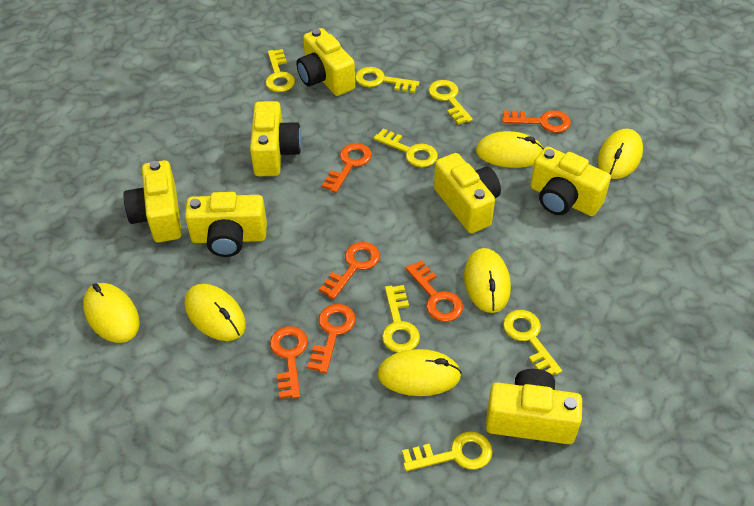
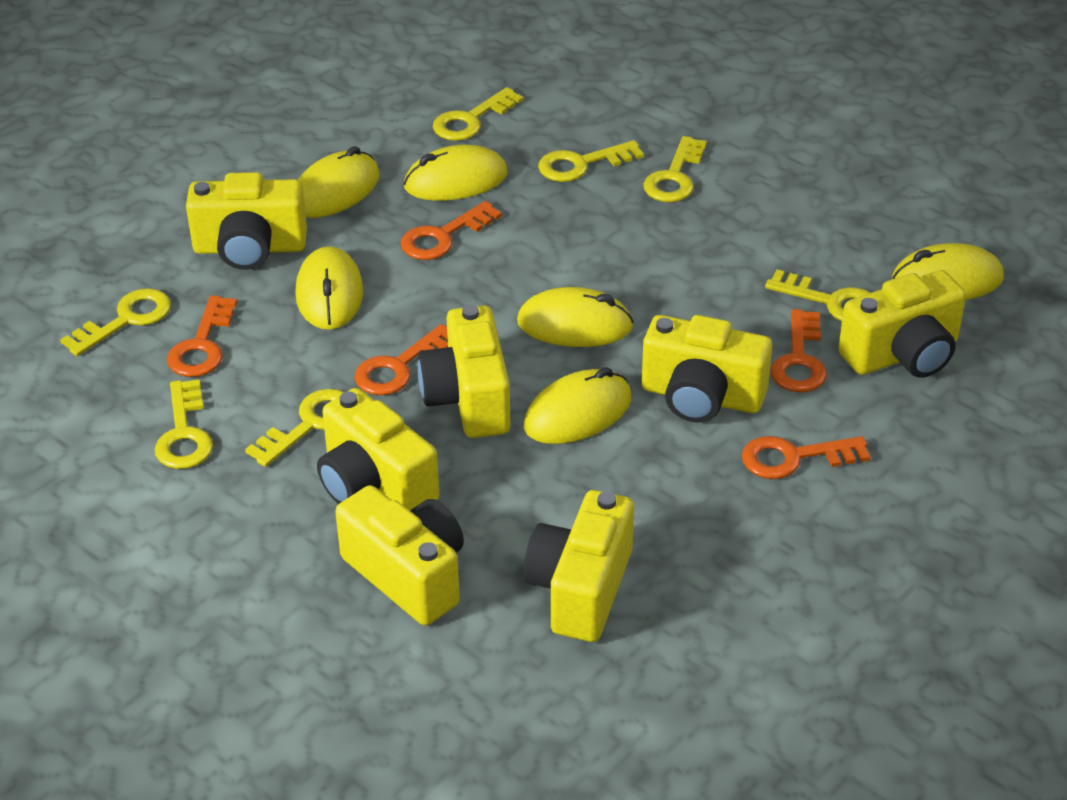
orange key: [270,326,308,399] [308,304,356,373] [319,242,380,299] [321,143,372,193] [405,260,463,322] [502,110,571,133] = 6 -> [167,295,237,377] [354,324,448,395] [401,201,502,260] [742,436,870,479] [771,309,827,392] = 5

